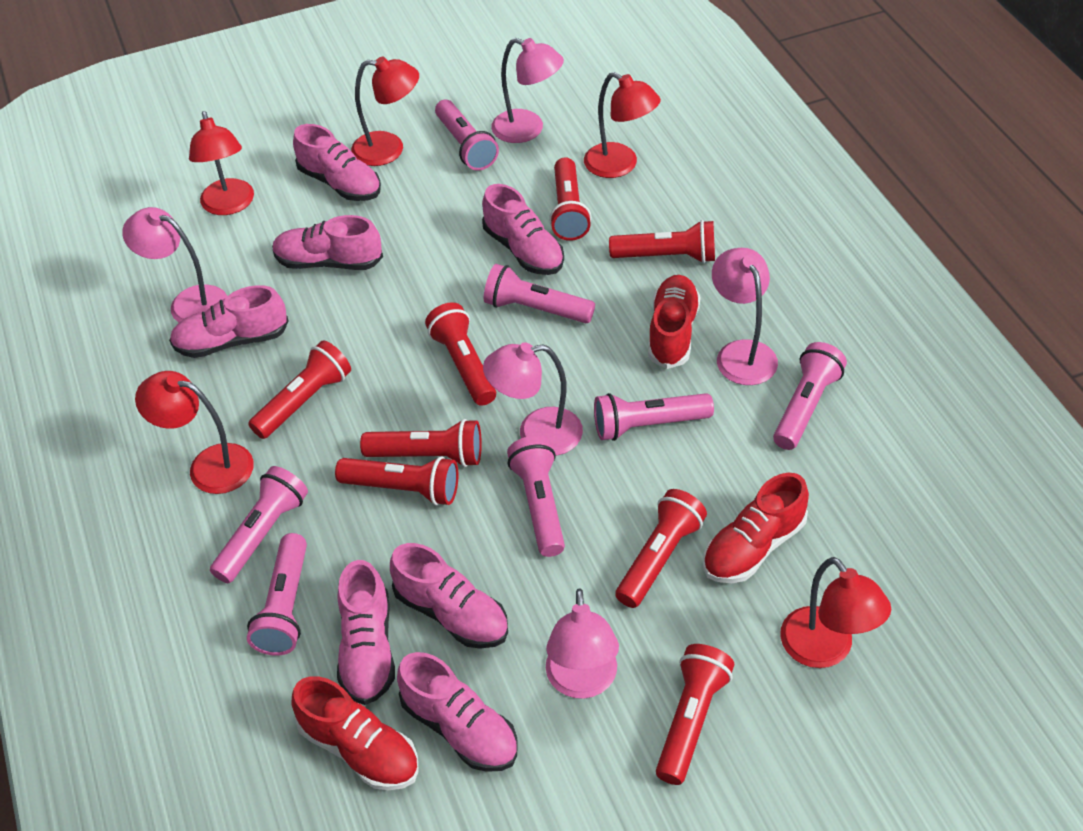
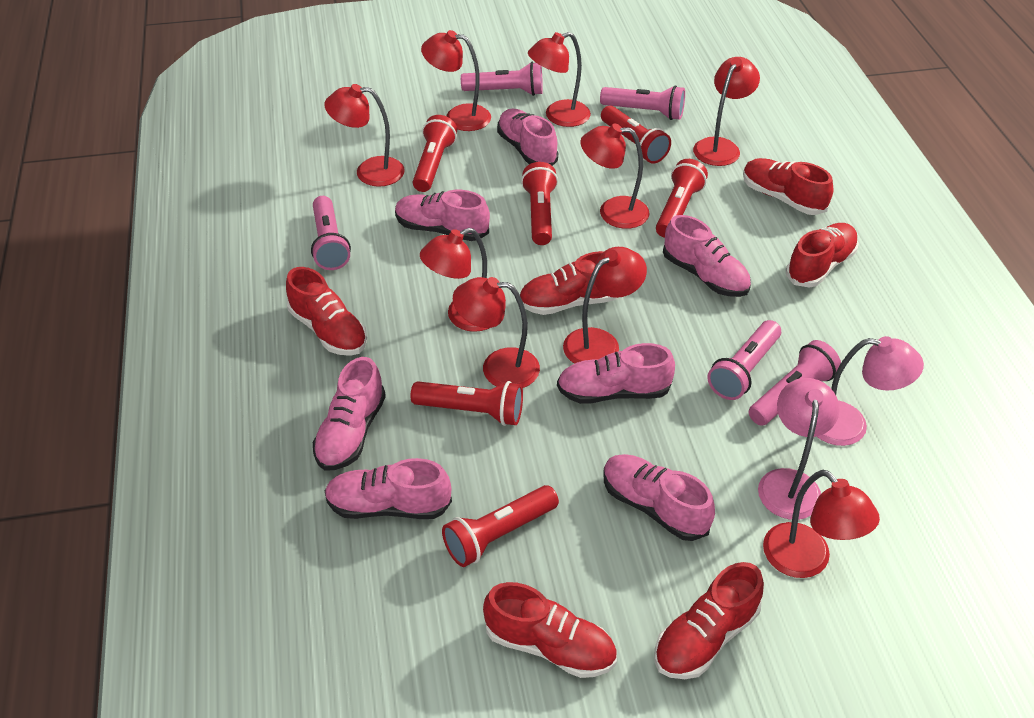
pink flashlight: [210,466,308,583] [247,533,307,656] [435,100,499,171] [484,264,595,323] [507,436,565,557] [594,393,714,441] [773,342,847,450] = 7 -> [311,196,351,270] [461,62,543,96] [600,85,685,120] [707,320,781,400] [749,340,841,426] = 5
pink lamp: [122,207,227,322] [483,342,583,456] [491,38,564,143] [546,588,619,699] [712,248,778,385] = 5 -> [758,378,840,520] [816,336,924,446] = 2
red flashlight: [248,340,351,439] [335,456,458,506] [360,419,482,467] [425,302,496,406] [549,157,591,241] [609,220,715,263] [615,489,707,608] [656,644,734,785] = 8 -> [410,381,523,426] [413,115,457,192] [442,485,559,567] [521,162,558,245] [601,106,671,164] [656,159,708,238] = 6
red lamp: [135,371,254,494] [189,111,254,215] [351,56,419,166] [584,72,661,178] [780,557,891,668] = 5 -> [324,84,405,187] [420,228,489,332] [421,30,491,131] [453,277,540,388] [528,32,591,127] [563,247,647,364] [580,123,650,229] [693,57,760,166] [763,470,880,578] = 9
red shoe: [292,676,419,790] [648,275,701,369] [703,473,809,583] = 3 -> [286,267,367,356] [483,582,617,678] [520,251,617,315] [655,562,764,679] [743,158,833,215] [786,223,859,287] = 6

